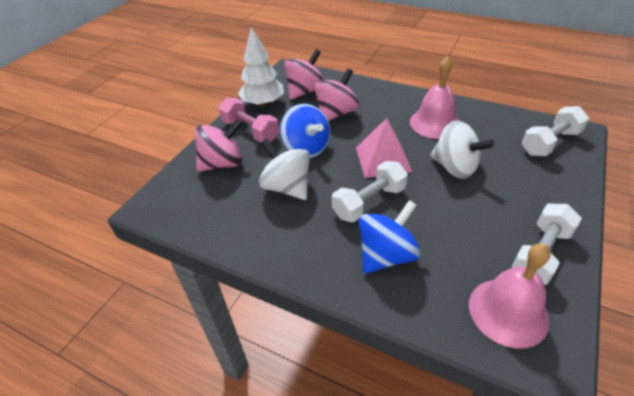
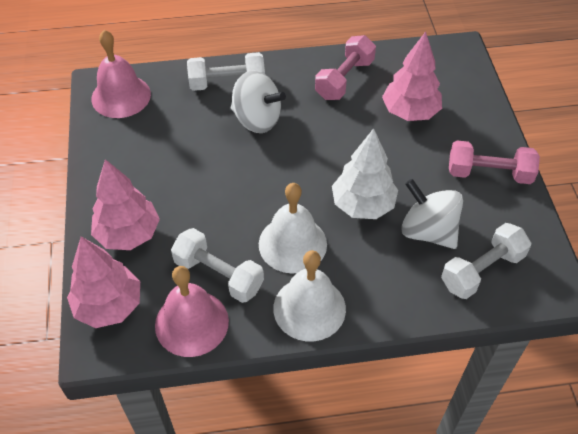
blue spinning top: [280,104,330,158] [359,200,421,274] = 2 -> none = 0
pink dumbbell: [218,97,279,143] = 1 -> [315,35,376,100] [449,141,540,184] = 2
pink pyramid: [356,118,412,178] = 1 -> none = 0
pink spinning top: [195,119,243,172] [284,49,324,100] [314,69,359,121] = 3 -> none = 0
pink tree: none = 0 -> [67,237,140,328] [91,159,160,250] [382,32,442,121] = 3
white bell: none = 0 -> [259,183,327,273] [273,250,346,341] = 2

